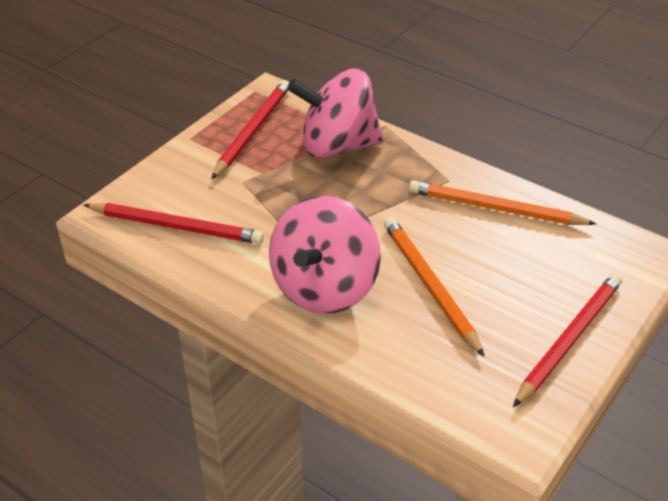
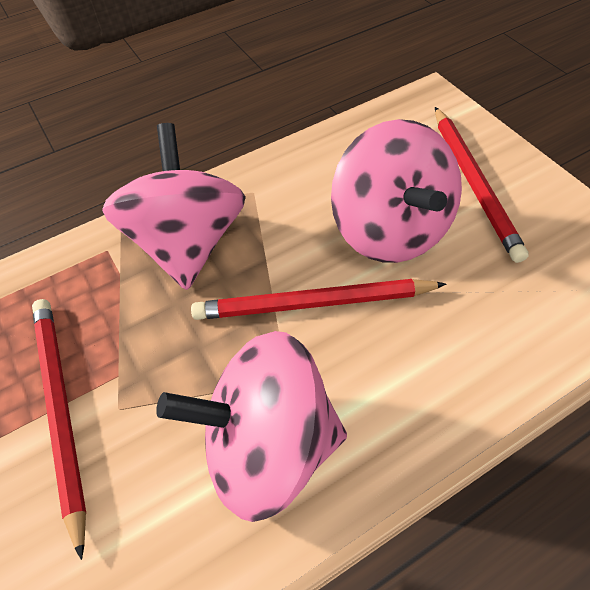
orange pencil: [384,217,485,357] [409,180,596,225] = 2 -> none = 0
pink spinning top: [269,196,381,314] [287,68,384,158] = 2 -> [102,123,246,290] [156,331,347,522] [331,119,462,263] = 3

